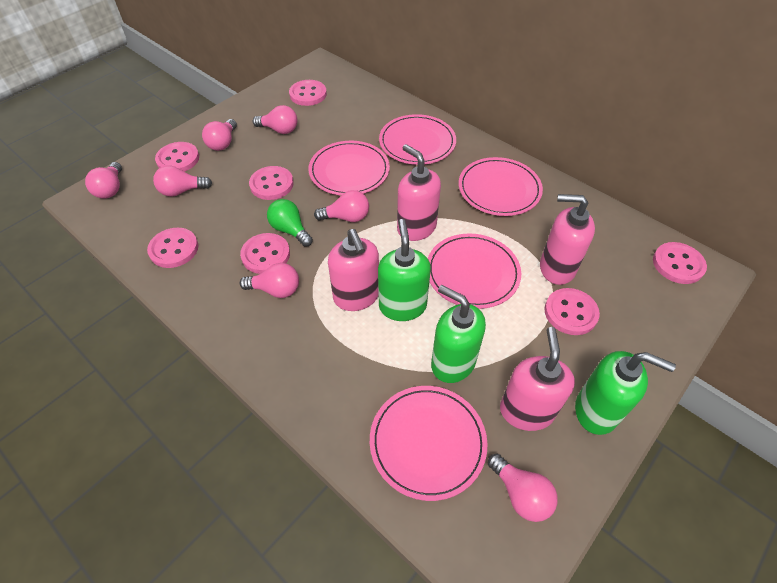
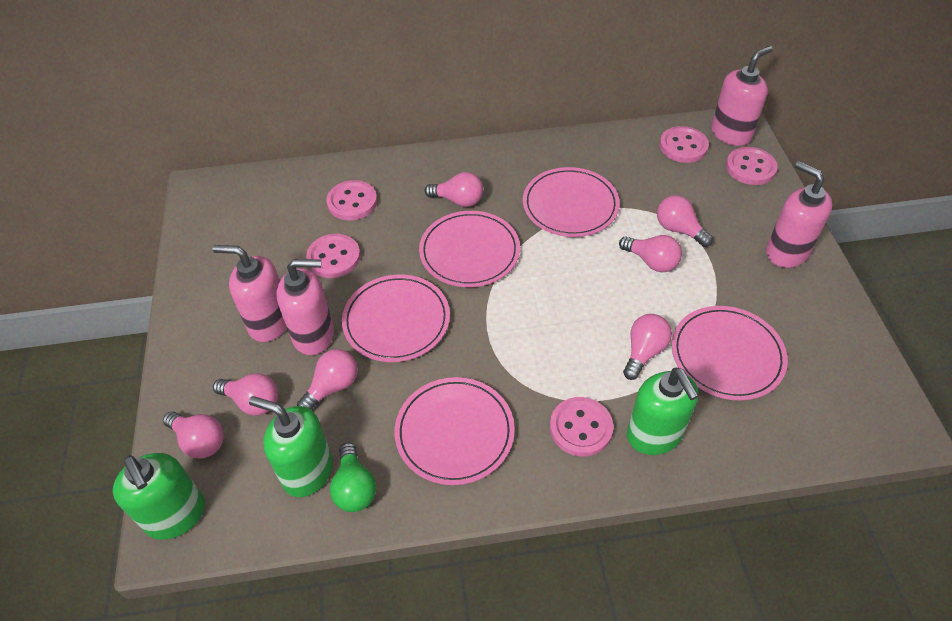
pink button: [147,228,198,268] [155,142,199,172] [240,233,290,274] [249,166,294,200] [289,80,327,106] [544,288,600,335] [653,242,707,284] = 7 -> [306,234,360,278] [326,180,377,221] [550,397,614,457] [660,126,709,163] [726,147,778,185] = 5

